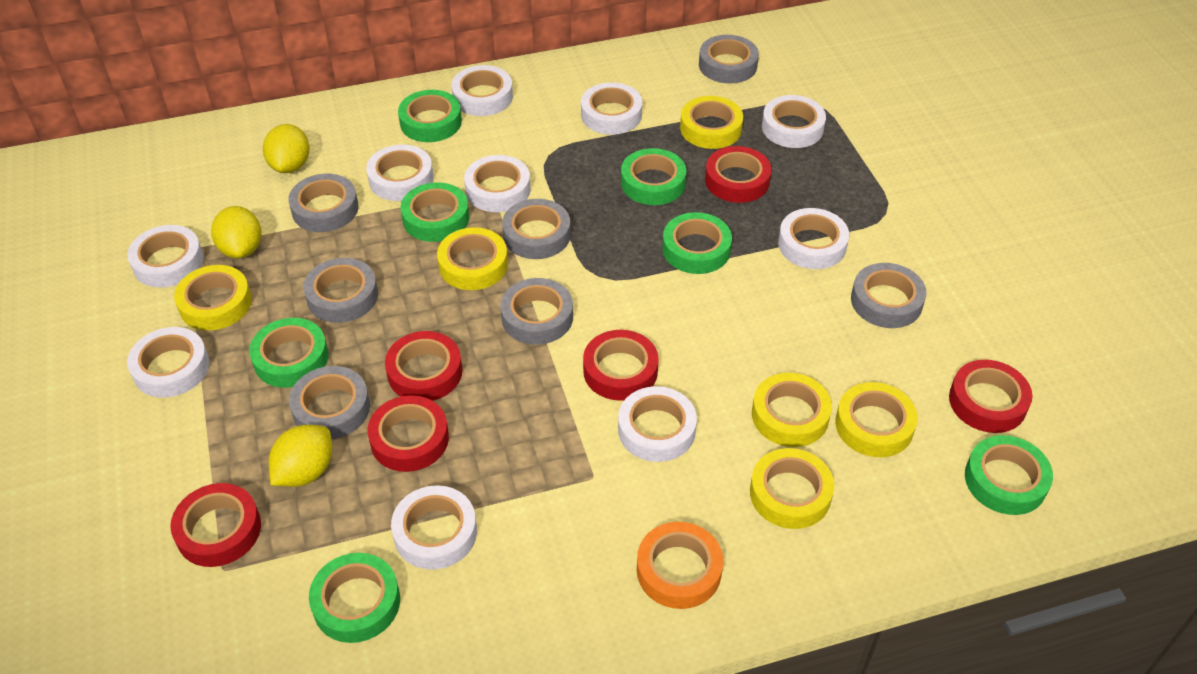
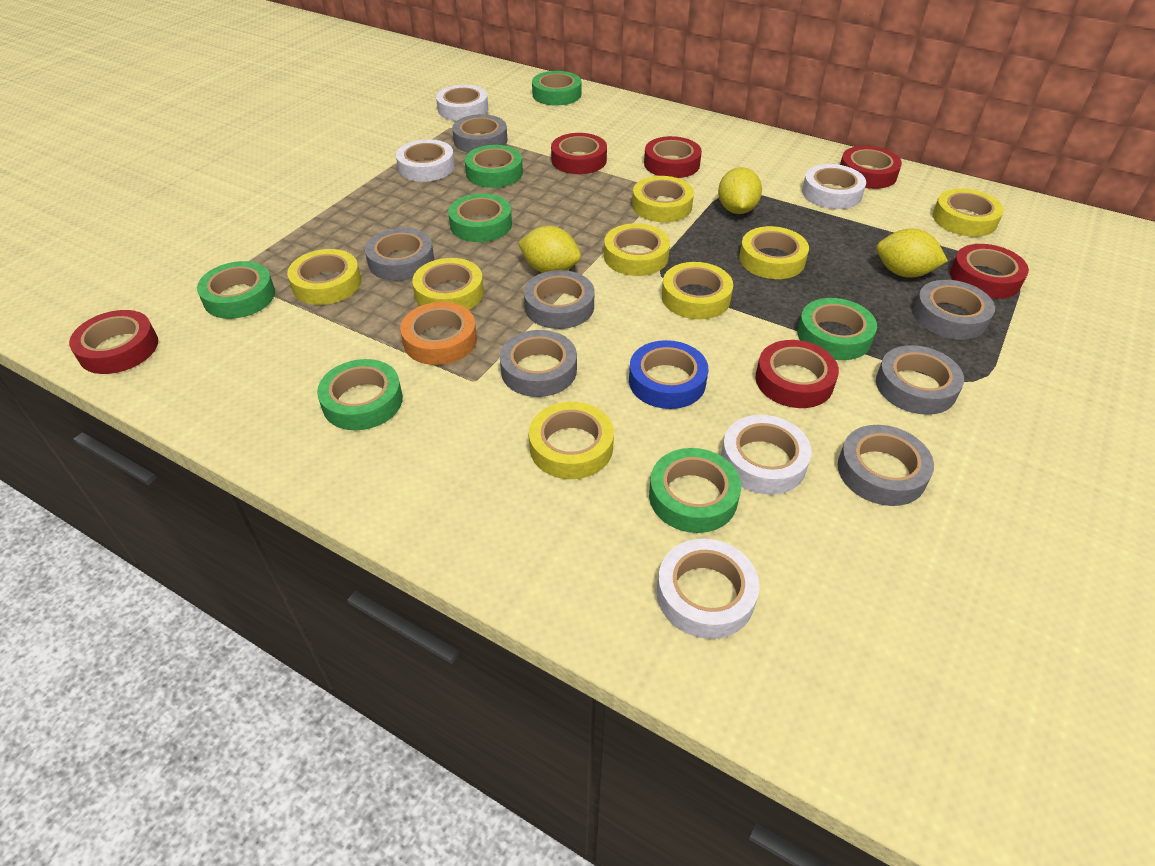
blue tape: none = 0 -> [629,340,708,409] = 1
white tape: [127,225,204,287] [127,327,209,398] [366,144,434,201] [391,485,477,570] [451,65,513,116] [464,155,531,212] [581,82,642,135] [618,386,697,462] [762,95,826,148] [778,208,849,269] = 10 -> [396,139,455,182] [436,85,488,121] [657,539,759,639] [721,415,812,495] [802,164,866,209] = 5
yellow tape: [174,265,252,331] [437,227,508,290] [680,96,743,149] [750,448,834,529] [752,373,832,447] [835,382,918,457] = 6 -> [287,249,361,305] [412,258,484,310] [529,402,614,479] [604,223,670,276] [632,176,694,222] [662,262,733,319] [739,226,809,279] [933,188,1004,237] = 8

